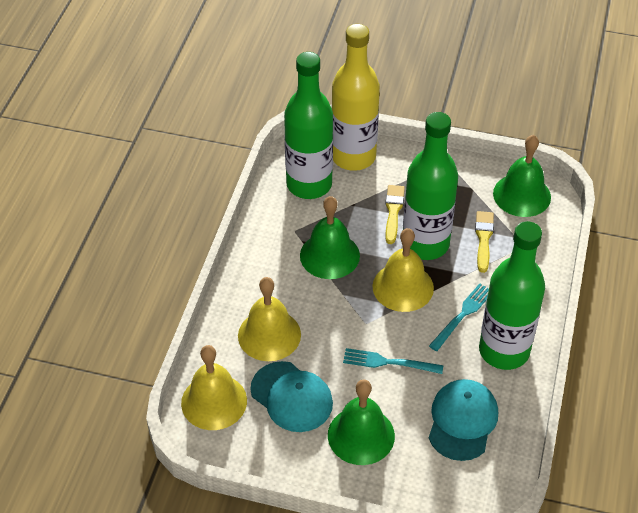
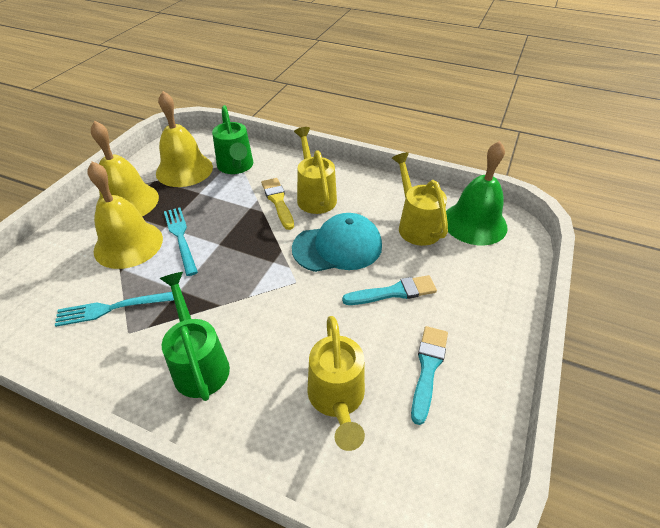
green bell: [300,196,360,279] [328,379,395,465] [493,135,551,217] = 3 -> [446,141,507,245] = 1
green bottle: [284,52,333,199] [403,112,458,260] [479,221,545,370] = 3 -> none = 0
green watering can: none = 0 -> [160,272,230,401] [212,105,253,174] = 2
turquoise brush: none = 0 -> [342,275,437,305] [411,326,448,425] = 2
turquoise cap: [250,361,333,432] [429,379,498,461] = 2 -> [292,213,382,272] = 1
yellow bottle: [331,24,380,171] = 1 -> none = 0
yellow brush: [385,185,405,244] [475,211,494,273] = 2 -> [261,178,294,230] = 1
yellow watering can: none = 0 -> [294,127,337,214] [307,316,365,451] [392,152,448,246] = 3

